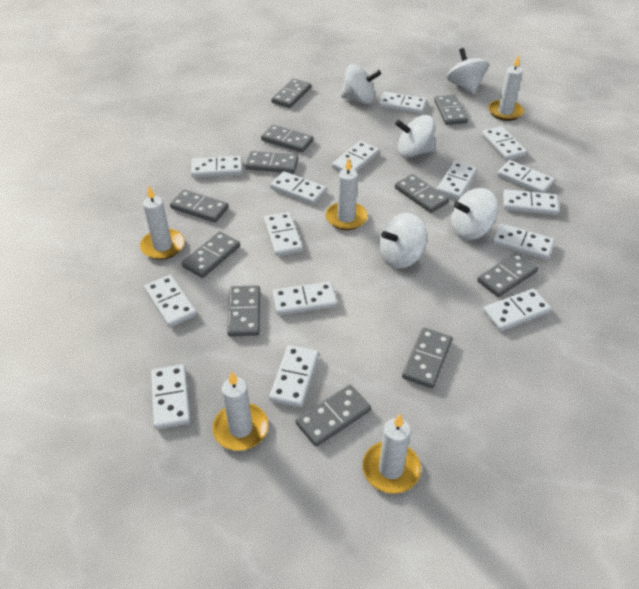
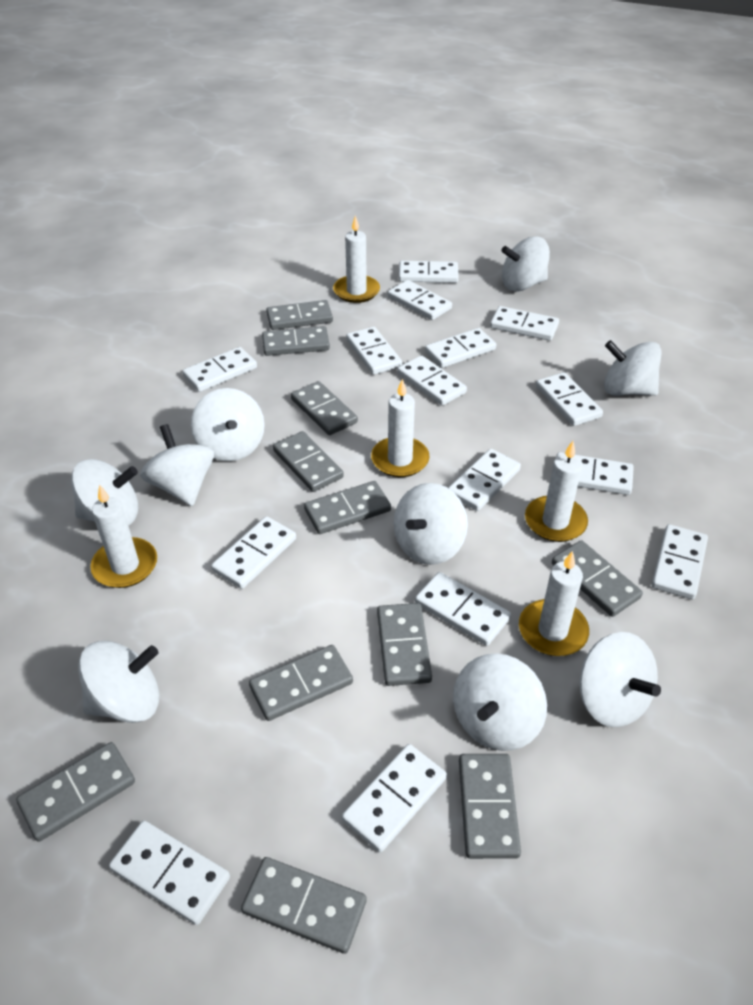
white spinning top: [341,64,381,105] [379,213,427,269] [395,115,436,158] [447,48,489,95] [451,188,498,240] = 5 -> [71,459,138,525] [78,641,159,723] [140,424,214,506] [191,388,265,461] [394,483,468,565] [453,653,547,751] [502,237,550,291] [580,632,661,727] [604,340,662,396] = 9

